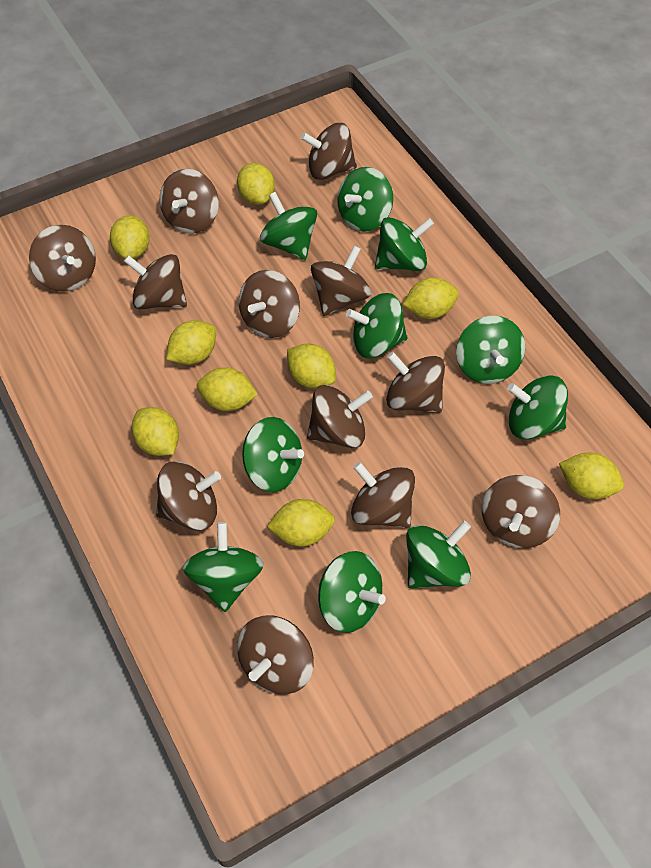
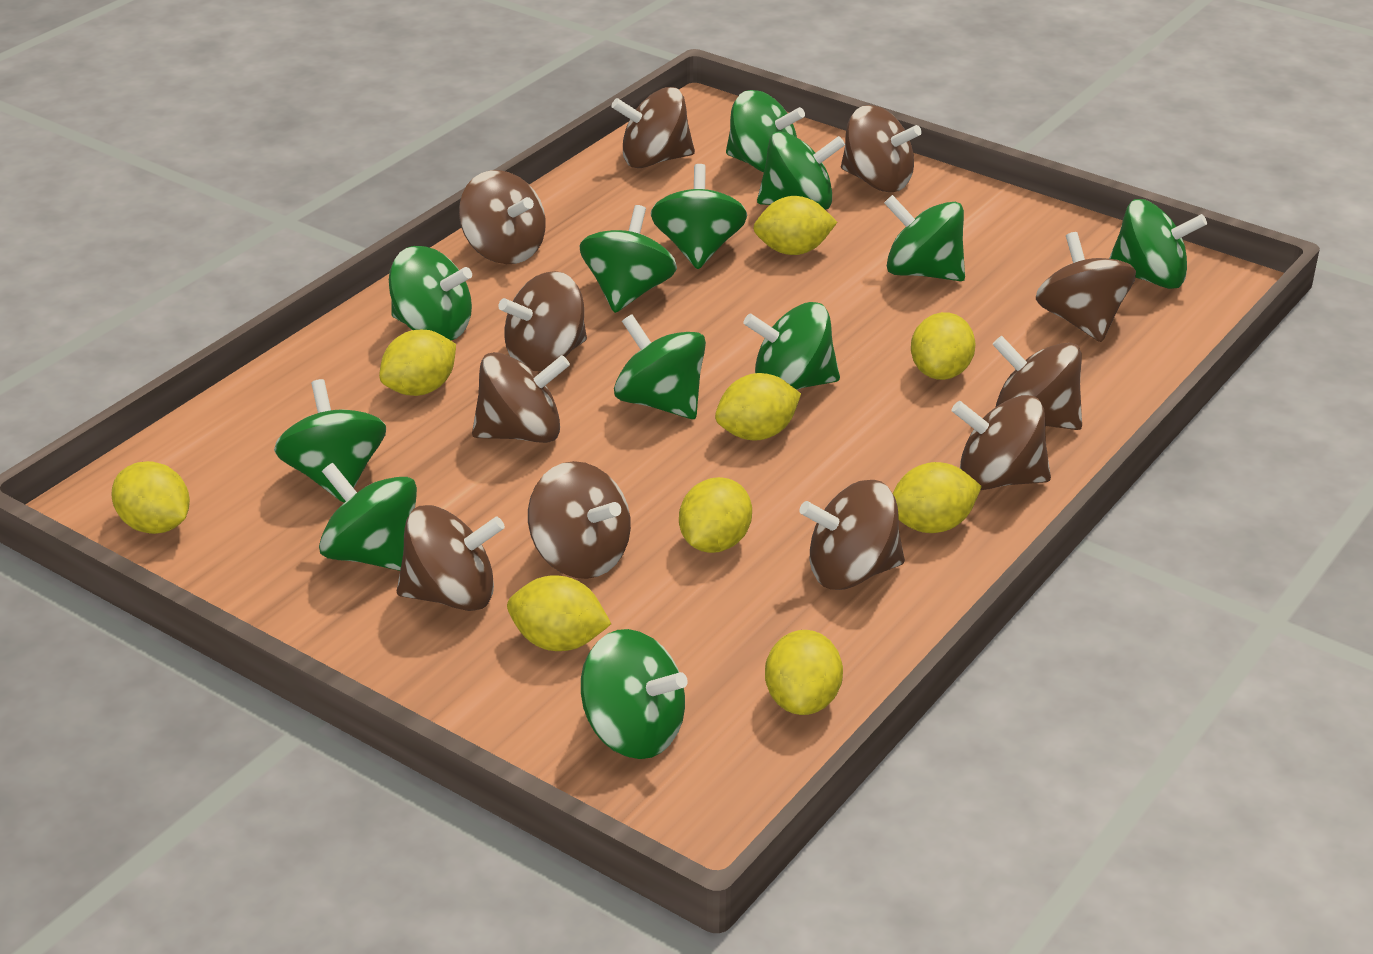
brown spinning top: [29,225,96,292] [124,254,187,309] [156,461,221,531] [160,169,219,234] [237,616,314,694] [239,270,300,338] [301,123,357,180] [307,385,373,448] [311,246,371,316] [351,462,415,528] [386,352,445,413] [482,475,560,548] = 12 -> [397,505,505,611] [459,170,546,264] [472,352,570,443] [498,271,587,371] [528,461,631,579] [611,87,695,168] [800,480,905,590] [841,105,922,192] [952,395,1051,490] [992,336,1082,430] [1036,232,1136,342] = 11
green spinning top: [183,522,264,612] [242,417,304,492] [260,192,317,260] [318,551,386,633] [337,167,393,232] [346,293,408,358] [375,217,434,271] [406,521,471,589] [456,316,526,384] [507,375,568,440] = 10 -> [274,379,386,503] [319,463,417,571] [389,246,472,340] [579,205,677,313] [581,629,688,759] [614,314,706,419] [651,164,747,269] [726,90,805,172] [743,302,840,390] [757,131,845,210] [884,195,965,281] [1109,199,1207,289] = 12

